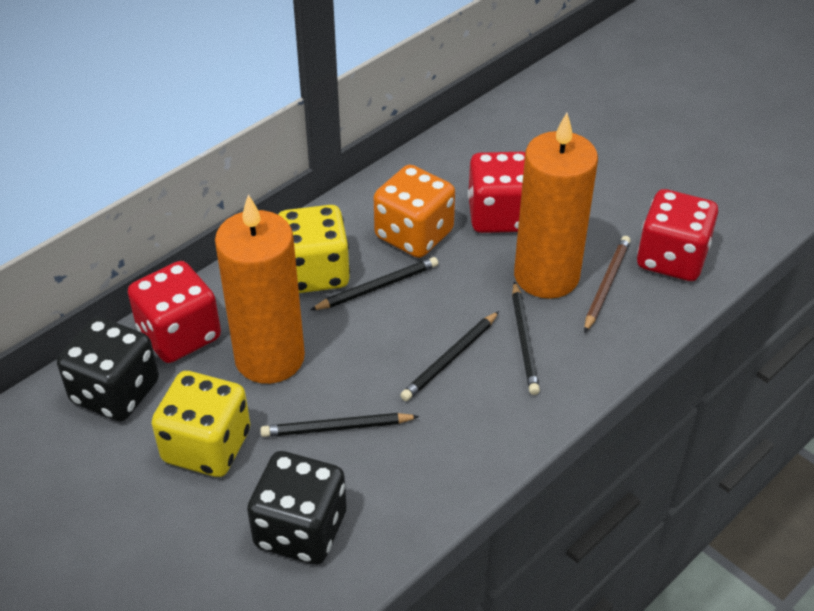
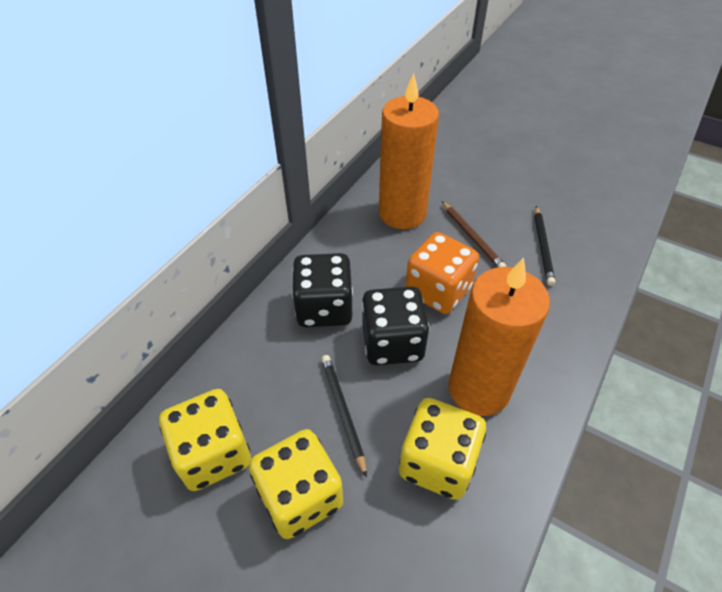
black pencil: [260,413,420,437] [310,257,438,310] [400,311,499,401] [512,281,540,395] = 4 -> [321,355,367,478] [534,206,555,286] = 2
red dice: [128,261,221,363] [468,152,525,233] [637,189,718,281] = 3 -> none = 0
yellow dice: [151,371,250,477] [278,205,350,293] = 2 -> [159,389,251,491] [249,429,343,539] [399,398,486,500] = 3

